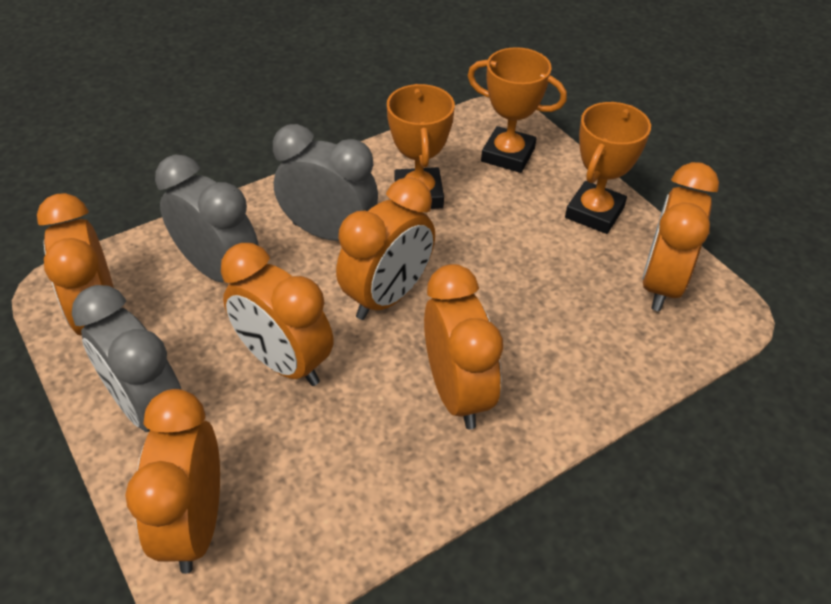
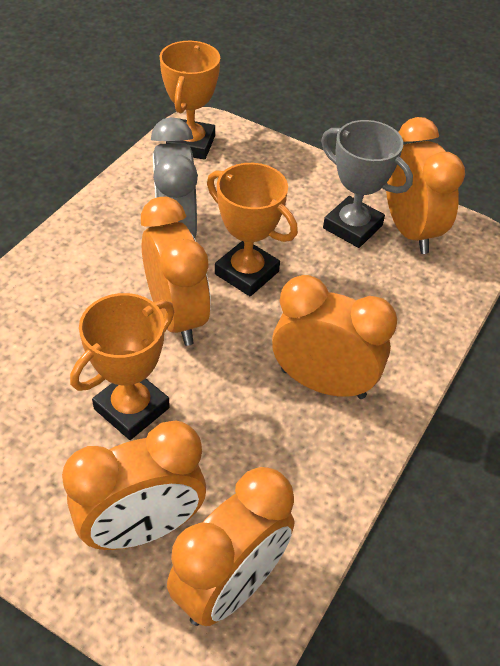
grey clock: [72,285,182,432] [155,154,259,282] [273,124,378,241] = 3 -> [151,117,198,239] = 1
grey trophy: none = 0 -> [321,120,413,248] = 1
orange clock: [37,193,114,335] [125,389,220,574] [221,243,333,386] [336,177,435,320] [424,264,503,429] [642,162,719,311] = 6 -> [62,420,206,550] [141,197,211,346] [167,467,295,626] [272,275,397,399] [386,117,465,254] = 5

